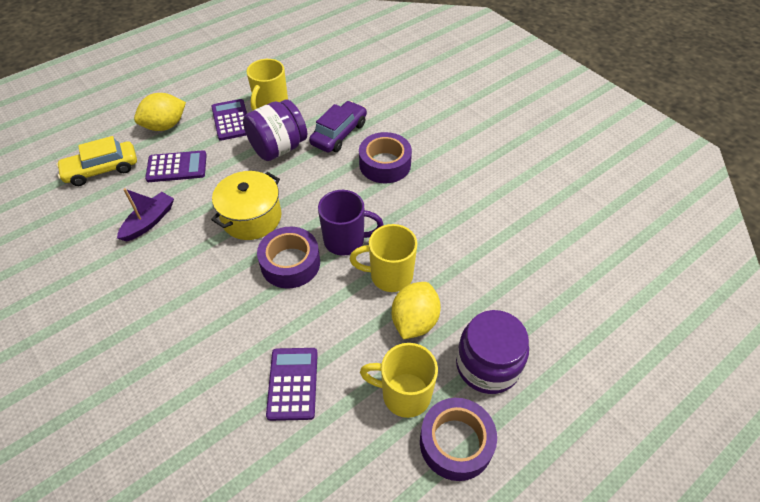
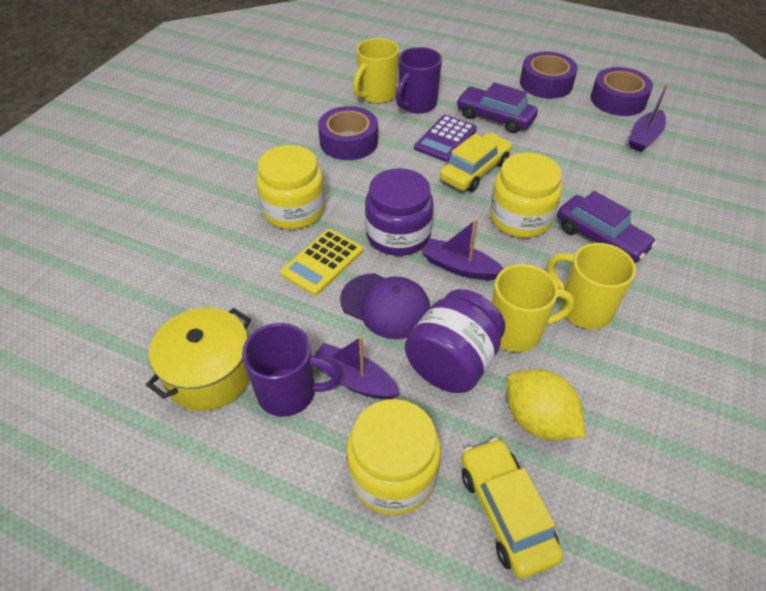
purple boat: [117,188,174,242] = 1 -> [313,336,400,399] [422,219,503,280] [628,84,668,152] = 3
purple calculator: [145,150,207,182] [211,99,247,141] [266,348,318,421] = 3 -> [414,115,477,162] = 1
purple cap: none = 0 -> [340,273,430,339] = 1
purple car: [309,101,367,153] = 1 -> [456,82,538,133] [557,191,657,263] = 2
purple mug: [318,190,384,256] = 1 -> [242,323,341,417] [396,47,442,114] = 2
yellow calculator: none = 0 -> [280,229,363,296] = 1
yellow car: [56,136,137,186] = 1 -> [440,133,512,192] [462,438,563,578] = 2
yellow jar: none = 0 -> [256,145,325,229] [347,399,441,515] [490,152,562,238] = 3
yellow lemon: [134,93,186,131] [392,282,441,339] = 2 -> [507,369,585,441] = 1

